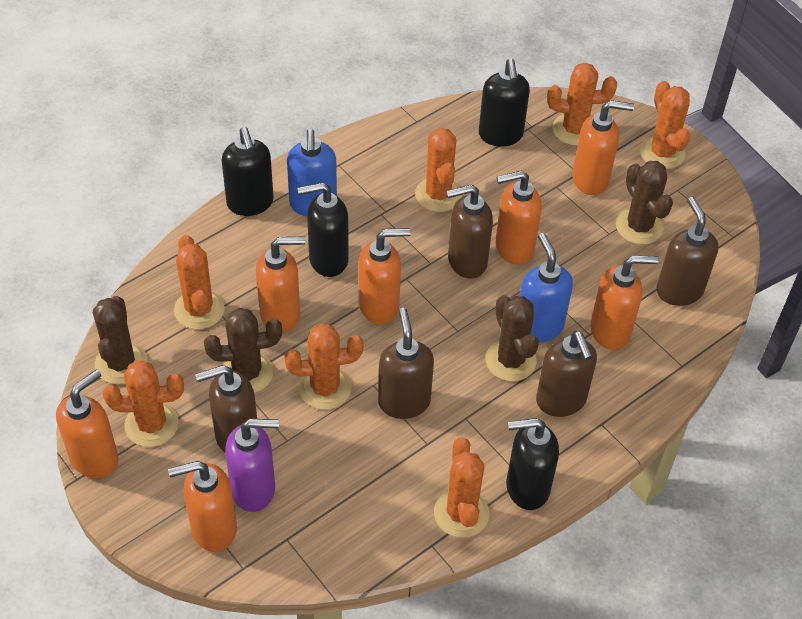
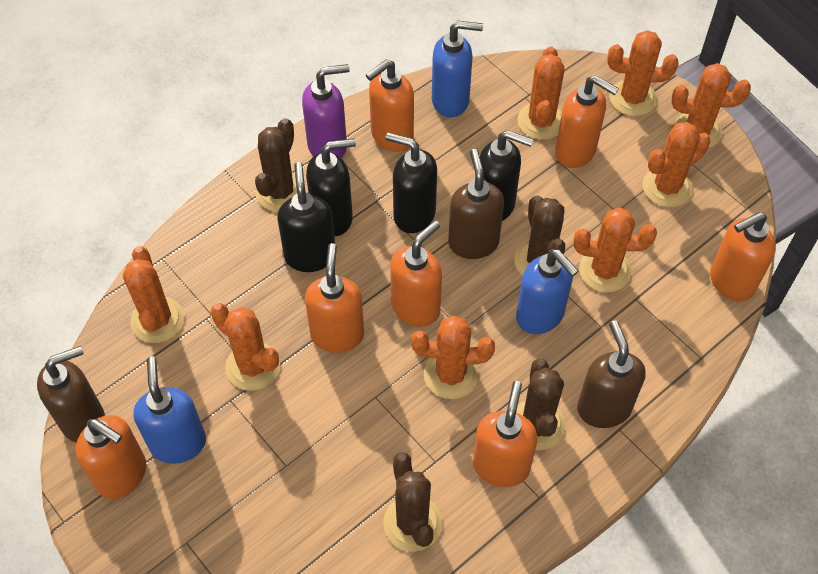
blue soap dispenser: [287,129,337,216] [520,233,573,342] = 2 -> [133,357,206,464] [432,21,483,117] [516,249,579,334] = 3
brown soap dispenser: [195,365,257,452] [378,308,434,419] [446,184,493,279] [536,330,597,417] [656,197,718,306] = 5 -> [37,346,105,443] [448,149,504,259] [577,320,646,428] = 3
orange cactus: [103,360,184,447] [174,235,225,329] [285,323,364,410] [415,128,462,212] [434,437,489,538] [547,63,617,146] [640,81,690,169] = 7 -> [123,246,184,343] [210,303,280,391] [411,315,495,399] [517,46,565,140] [574,208,657,292] [607,30,679,116] [643,122,710,207] [672,63,751,148] = 8

